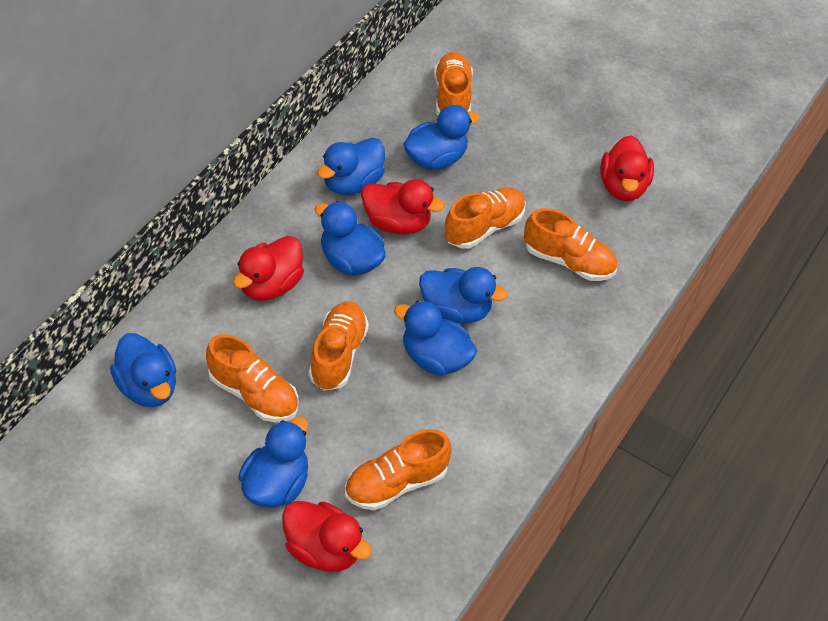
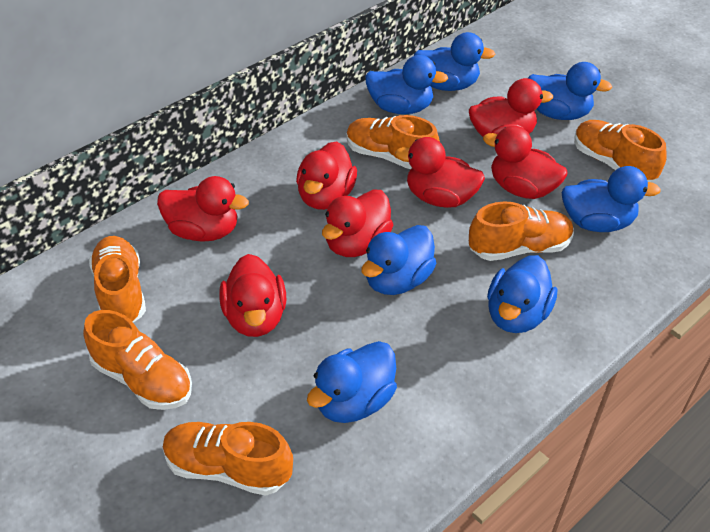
red duck: [233,236,304,301] [282,501,372,572] [361,179,445,234] [600,135,654,201] = 4 -> [157,176,249,242] [219,254,286,337] [296,141,357,210] [322,189,393,257] [395,137,485,208] [469,78,553,137] [483,126,567,199] = 7

